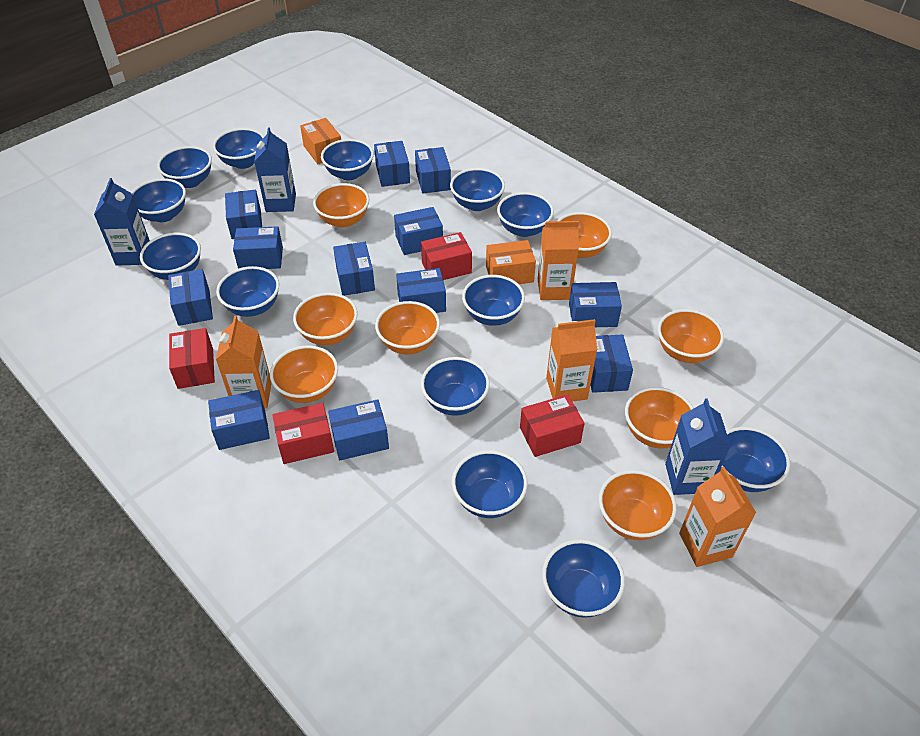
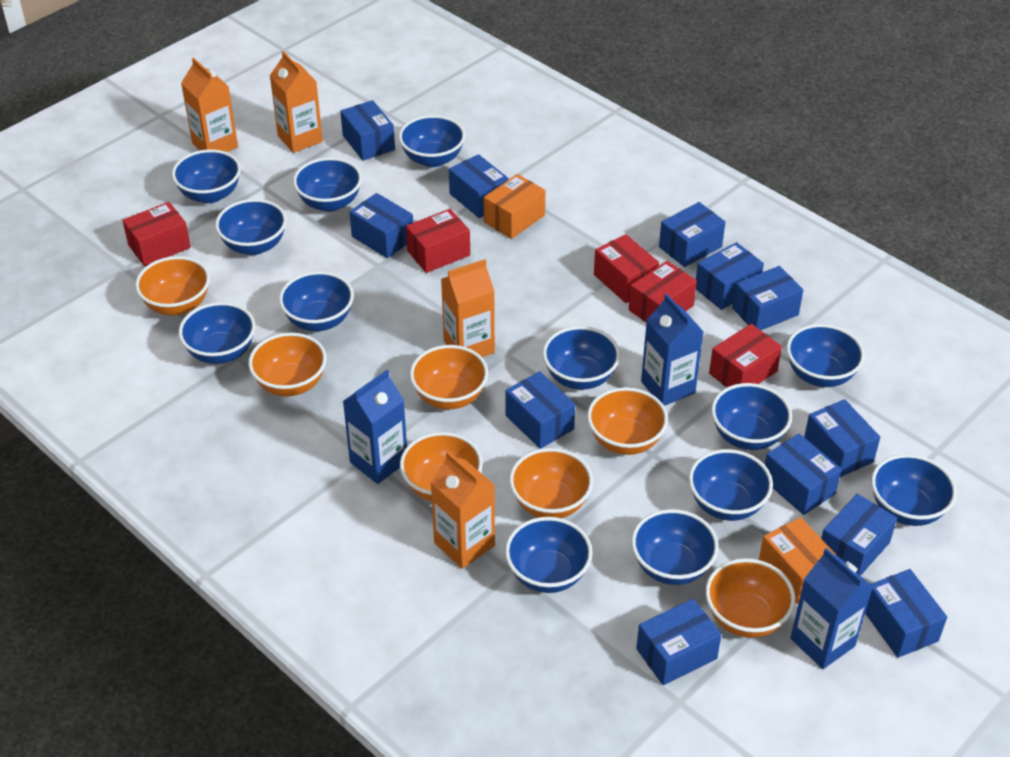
orange bowl: [270,346,338,403] [293,293,358,345] [313,183,369,227] [375,301,440,354] [557,212,612,258] [599,470,677,540] [625,387,694,449] [658,309,724,363] = 8 -> [135,256,210,315] [248,333,327,396] [400,432,483,501] [410,345,488,409] [509,448,593,518] [587,387,668,455] [705,558,795,638] = 7
red box: [169,328,215,389] [272,403,334,464] [421,232,472,280] [520,394,585,457] = 4 -> [122,202,191,266] [406,209,470,273] [594,234,659,303] [629,261,697,323] [709,324,782,387] = 5

